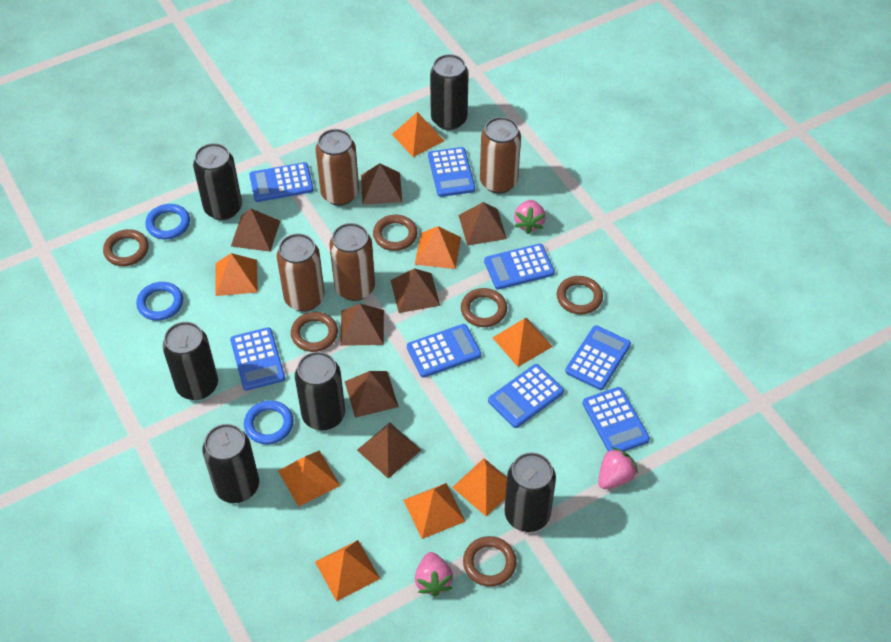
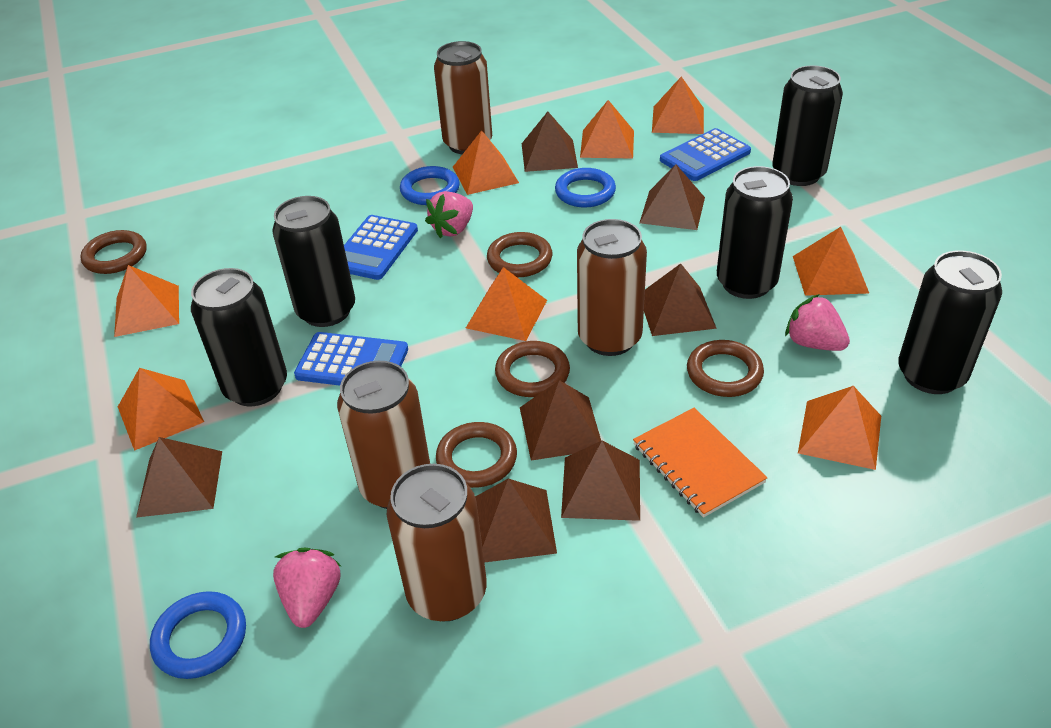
black can: [163,322,218,400] [193,143,242,220] [202,424,259,503] [295,352,345,430] [430,54,469,130] [504,452,556,532] = 6 -> [191,268,287,406] [272,196,355,327] [717,166,793,299] [772,65,843,186] [898,250,1002,394] = 5
blue calculator: [230,327,285,391] [249,162,314,202] [407,324,481,378] [428,147,475,197] [484,244,555,290] [488,364,564,428] [565,325,631,390] [582,387,650,452] = 8 -> [294,332,408,386] [344,215,418,280] [660,128,751,181] = 3
brown ring: [103,229,149,266] [291,312,338,352] [373,215,418,251] [461,288,507,327] [463,536,517,587] [557,276,603,314] = 6 -> [80,230,147,274] [436,422,517,488] [487,232,552,277] [495,341,570,397] [687,340,764,397] = 5
orange notebook: none = 0 -> [633,408,768,518] = 1

